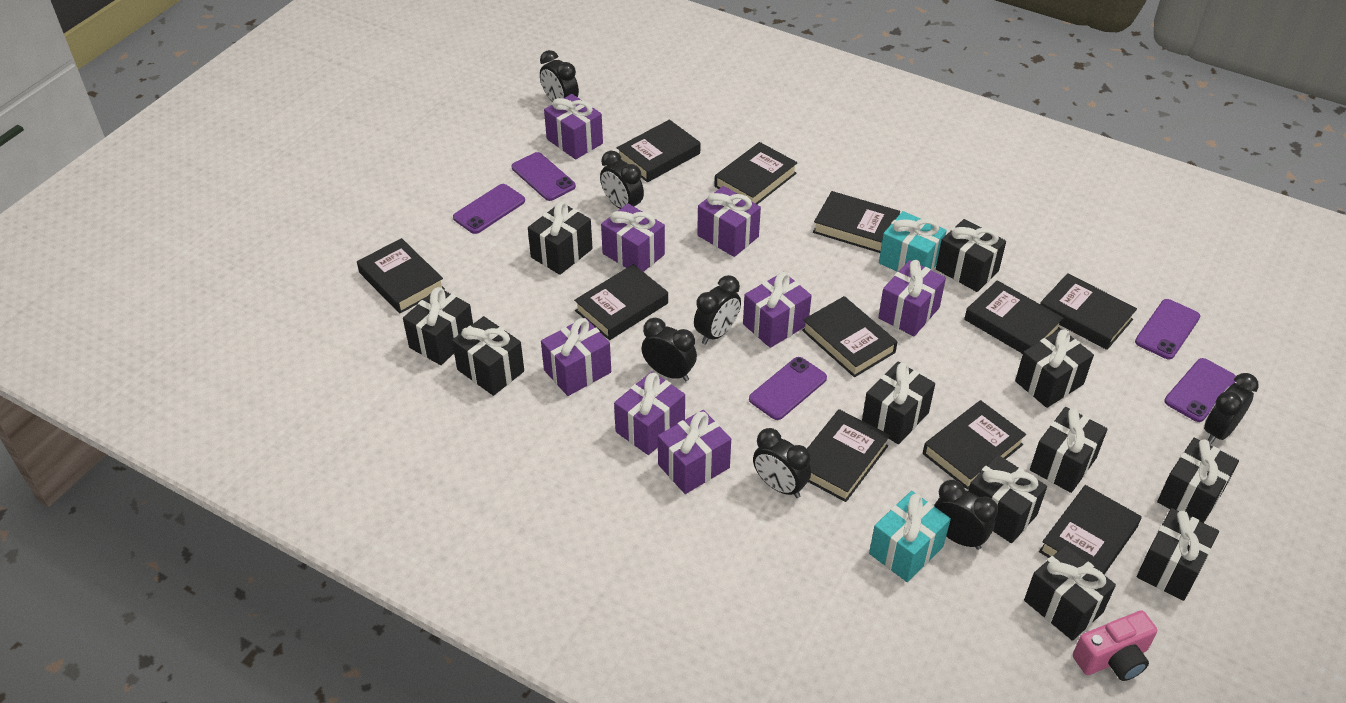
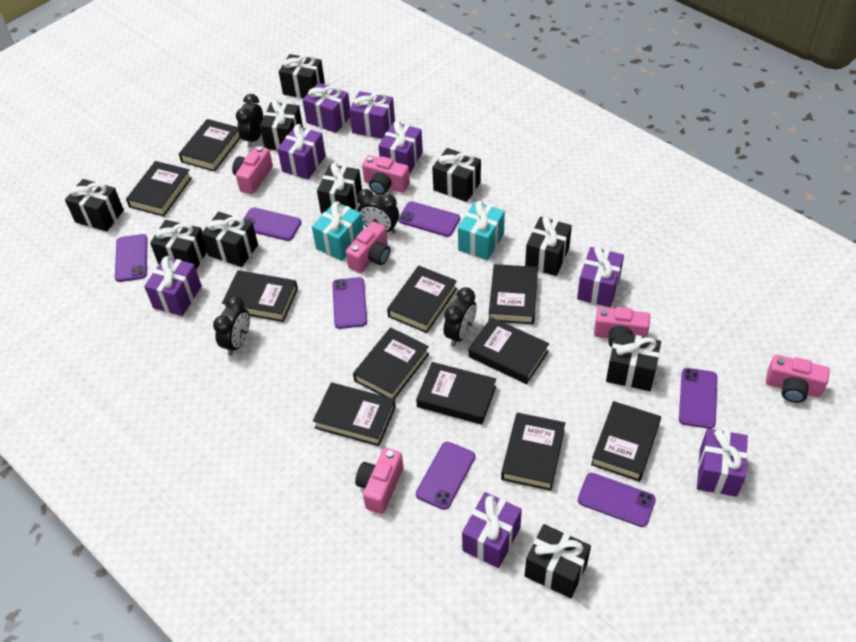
black clock: [540,50,579,102] [600,151,644,209] [642,318,697,381] [694,275,741,345] [753,428,811,498] [934,480,998,550] [1204,373,1259,444] = 7 -> [213,296,250,356] [236,94,263,147] [357,189,399,234] [444,287,477,346] = 4
black gift: [403,287,473,365] [452,316,524,396] [528,201,593,275] [862,361,935,444] [936,219,1006,292] [968,455,1047,543] [1015,329,1094,408] [1024,545,1116,641] [1030,407,1108,493] [1137,508,1219,601] [1157,438,1239,523] = 11 -> [65,179,124,232] [150,220,207,269] [201,212,258,267] [260,100,303,151] [279,54,325,98] [317,163,362,214] [432,148,481,202] [525,216,572,276] [525,524,591,598] [606,332,661,391] = 10
pink camera: [1073,610,1157,681] = 1 -> [232,146,273,195] [346,221,390,273] [355,448,403,514] [362,155,410,195] [594,307,650,347] [766,355,830,403] = 6
purple phone: [453,184,525,234] [512,152,576,201] [749,357,827,420] [1135,299,1200,359] [1164,358,1236,422] = 5 -> [115,234,148,282] [244,207,302,241] [332,277,367,329] [398,201,460,237] [416,442,475,510] [578,473,656,527] [679,368,717,429] = 7

